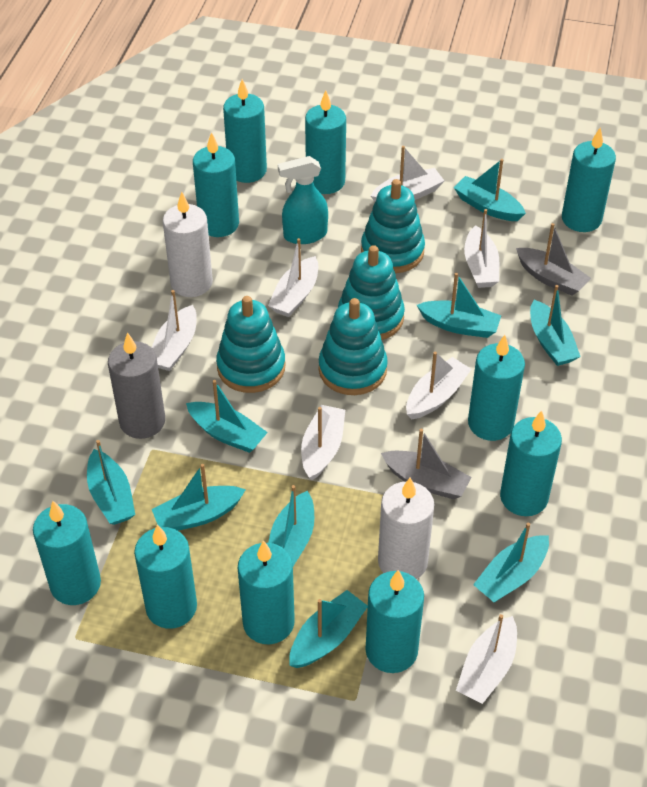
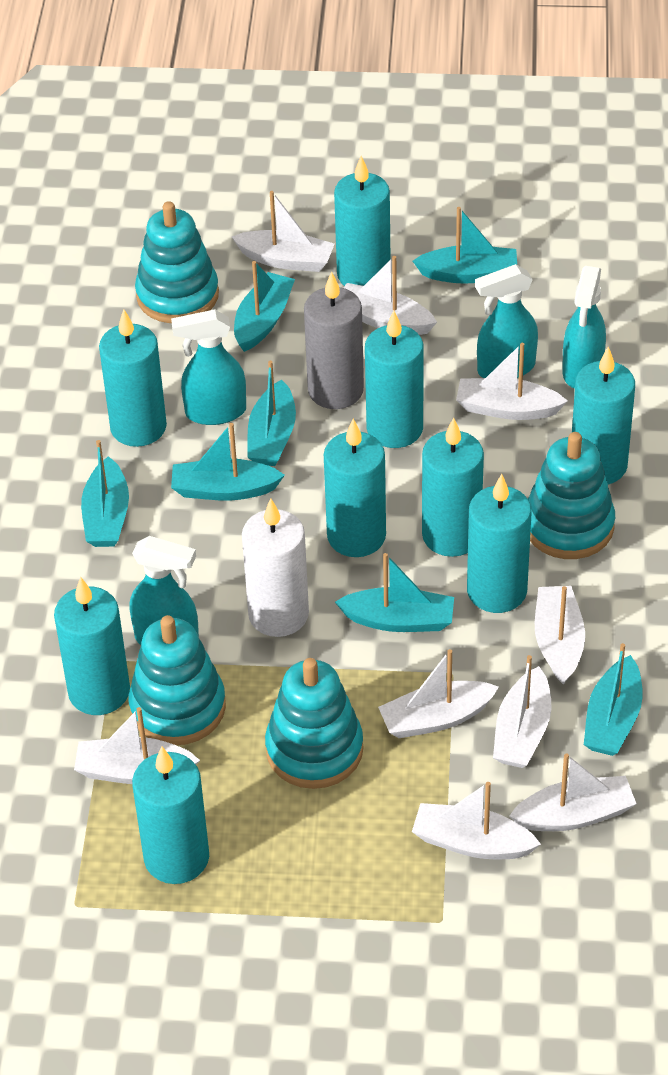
grey boat: [381,429,471,499] [516,223,591,296] = 2 -> none = 0
turquoise boat: [87,440,135,525] [152,464,246,531] [186,380,268,453] [268,485,314,566] [289,590,368,668] [417,273,501,338] [454,159,526,221] [473,523,549,603] [530,285,581,366] = 9 -> [81,440,129,547] [171,423,285,501] [234,261,295,352] [247,361,296,466] [335,553,454,632] [413,207,517,284] [584,643,643,756] = 7
turquoise candle: [33,501,101,605] [134,524,197,629] [193,132,239,237] [223,79,267,183] [238,540,295,644] [305,90,346,194] [365,570,424,673] [468,335,525,441] [500,411,562,516] [562,127,616,232] = 10 -> [54,577,130,715] [99,309,167,447] [132,747,209,884] [324,419,386,557] [334,156,391,286] [365,310,424,448] [422,418,484,557] [467,474,532,613] [572,347,635,485] = 9
turquoise spray bottle: [278,156,328,244] = 1 -> [129,536,199,645] [171,309,246,425] [475,264,538,378] [562,266,606,388] = 4
white boat: [152,290,197,371] [268,238,318,317] [301,405,345,481] [371,146,444,202] [406,352,472,420] [456,614,517,704] [464,209,499,288] = 7 -> [74,707,200,784] [232,191,334,272] [344,256,437,335] [378,649,499,738] [412,782,541,859] [456,343,567,420] [493,655,551,768] [509,753,637,831] [535,586,585,685] = 9
white candle: [163,192,213,297] [378,478,435,579] = 2 -> [242,498,309,637] = 1

